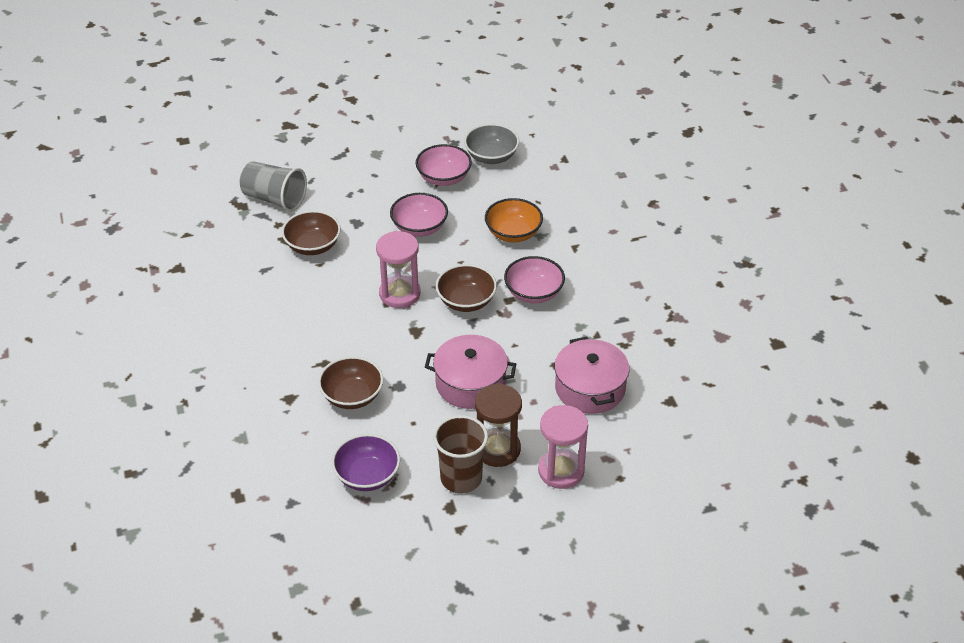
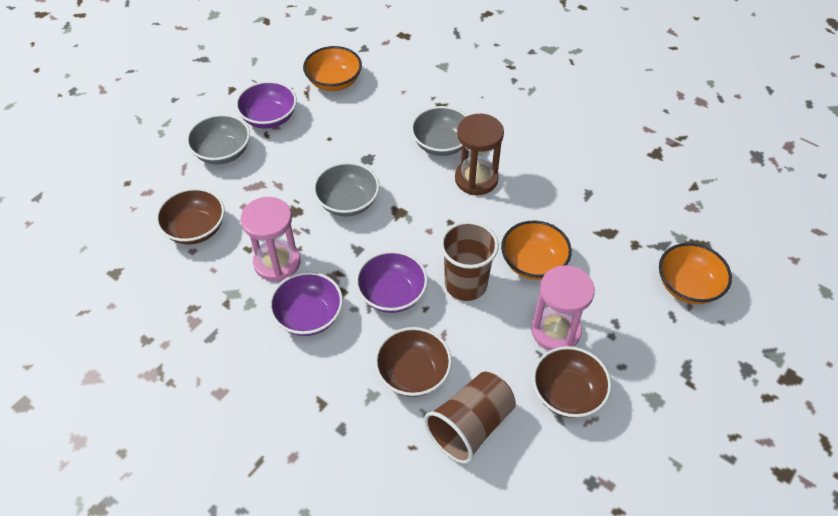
brown cup: [433,415,488,493] = 1 -> [424,372,516,464] [440,221,499,301] = 2
grey bowl: [464,124,519,164] = 1 -> [186,114,250,165] [313,162,380,216] [411,106,467,156] = 3
grey cup: [240,161,307,212] = 1 -> none = 0
orange bowl: [485,198,543,242] = 1 -> [303,46,362,91] [501,220,572,280] [659,243,732,304] = 3
pink bowl: [390,193,448,237] [416,144,472,186] [504,256,565,303] = 3 -> none = 0
pink pot: [425,335,516,409] [554,337,629,414] = 2 -> none = 0
purple bowl: [332,434,400,491] = 1 -> [236,81,297,129] [269,272,343,336] [356,251,428,313] = 3

